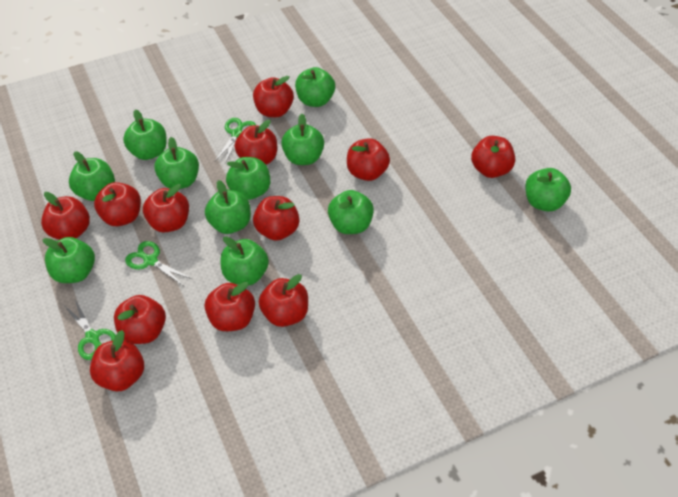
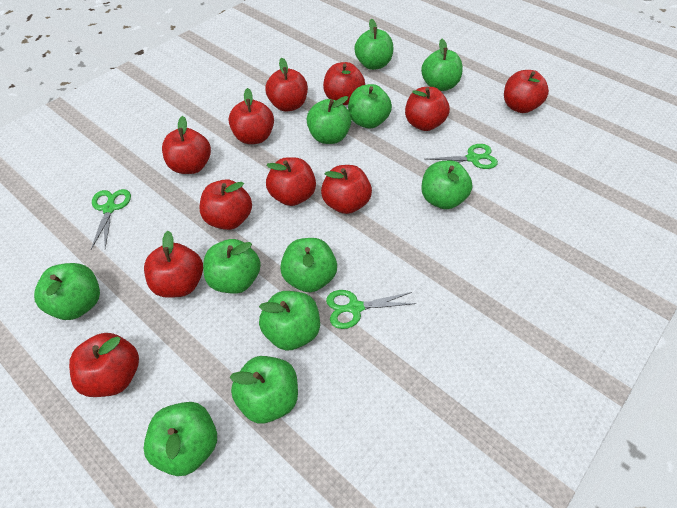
red apple: [41,192,90,240] [90,330,144,391] [94,182,141,226] [114,295,166,344] [143,184,189,232] [204,282,255,331] [235,120,277,165] [253,76,294,117] [253,196,299,241] [259,274,308,327] [347,138,390,181] [471,136,515,178] = 12 -> [69,333,139,397] [144,231,203,298] [162,116,211,174] [199,179,252,230] [229,88,274,144] [265,58,308,112] [266,157,316,206] [321,165,372,214] [323,62,365,105] [405,87,450,131] [504,70,549,113] = 11

